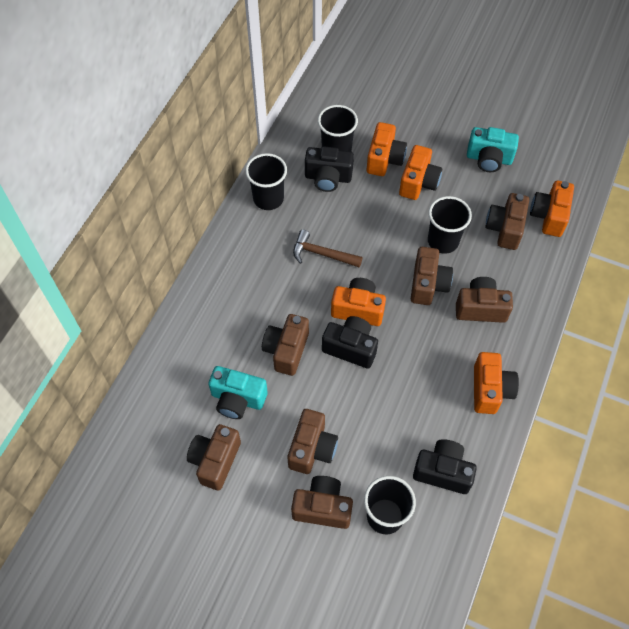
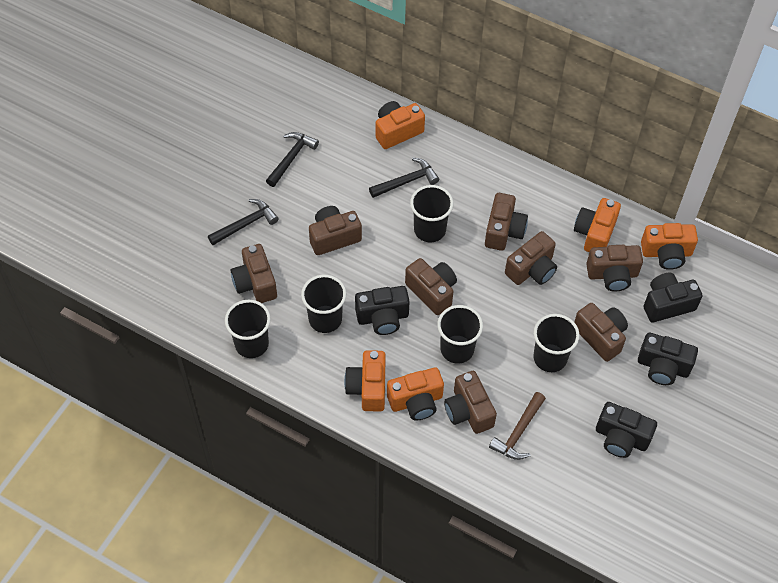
black camera: [305,146,354,192] [322,316,378,369] [413,439,477,494] = 3 -> [355,286,410,335] [596,402,657,458] [638,333,698,385] [644,273,703,322] = 4
black cup: [245,153,287,210] [318,105,358,151] [364,476,416,535] [428,196,472,254] = 4 -> [225,300,271,358] [301,275,346,333] [410,185,454,242] [437,305,483,364] [533,314,580,372] = 5
black hammer: none = 0 -> [208,199,279,245] [266,132,319,187] [369,158,439,198] = 3
brown camera: [187,424,241,491] [262,314,309,376] [287,409,338,474] [291,476,353,529] [411,247,453,305] [456,277,513,323] [485,193,529,250] = 7 -> [231,244,277,303] [309,206,362,255] [405,258,457,315] [444,371,497,434] [485,193,528,251] [505,231,557,285] [574,303,628,362] [586,245,643,292] = 8
turquoise camera: [208,366,268,419] [467,127,519,172] = 2 -> none = 0

